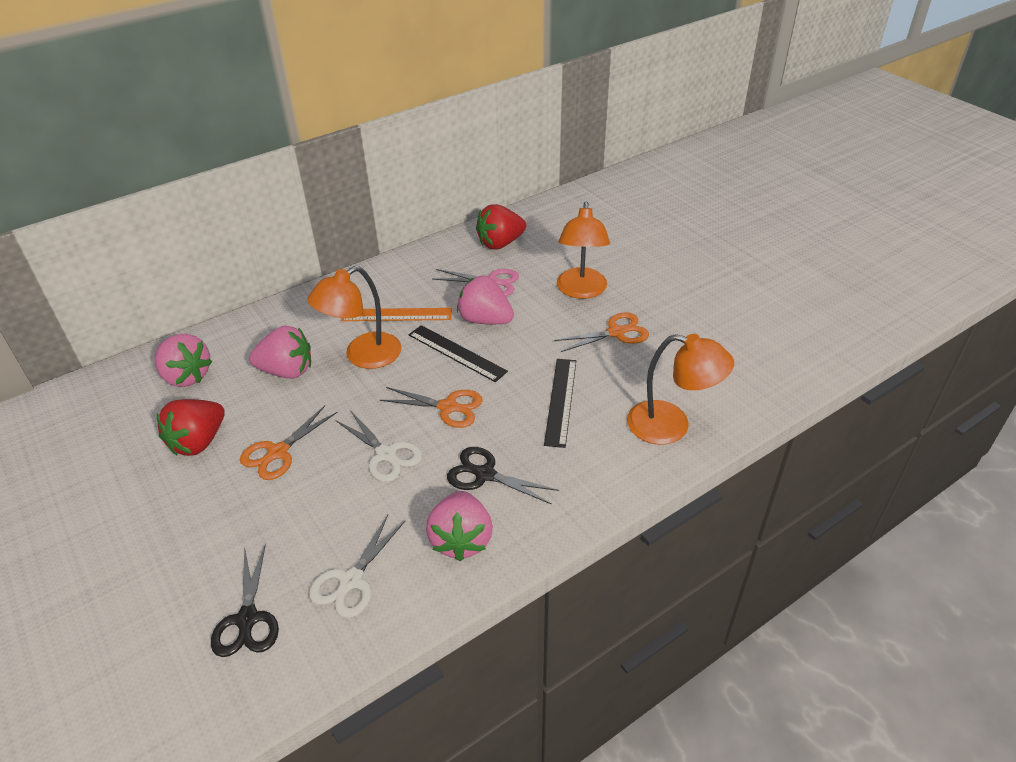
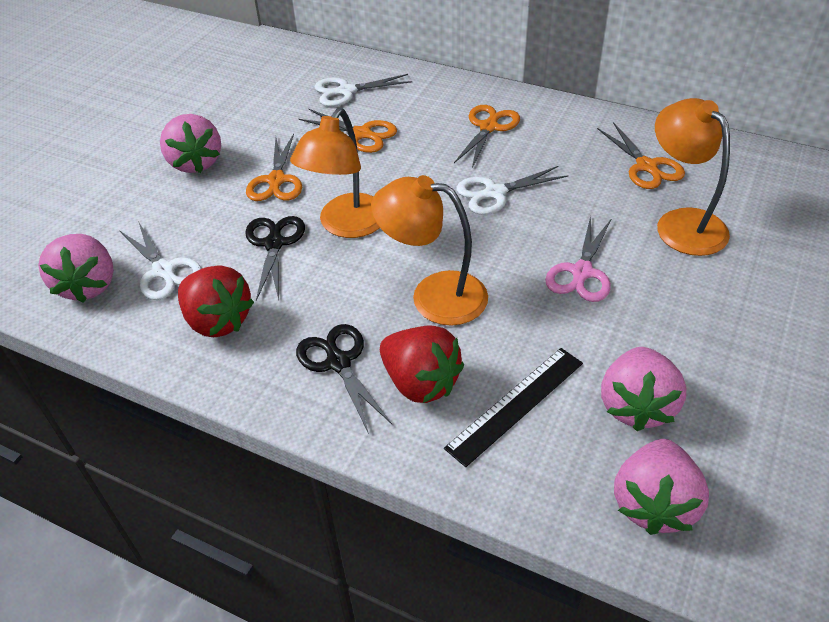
black ruler: [409,325,508,382] [544,359,576,448] = 2 -> [444,348,583,467] = 1
orange ruler: [341,308,452,321] = 1 -> none = 0
orange scissors: [240,405,338,480] [380,387,483,428] [555,313,649,352] = 3 -> [246,134,302,201] [299,109,397,153] [454,105,520,168] [597,122,685,189] = 4
white scissors: [309,515,405,618] [336,410,422,482] = 2 -> [119,221,202,300] [315,74,413,107] [457,166,569,215] = 3

